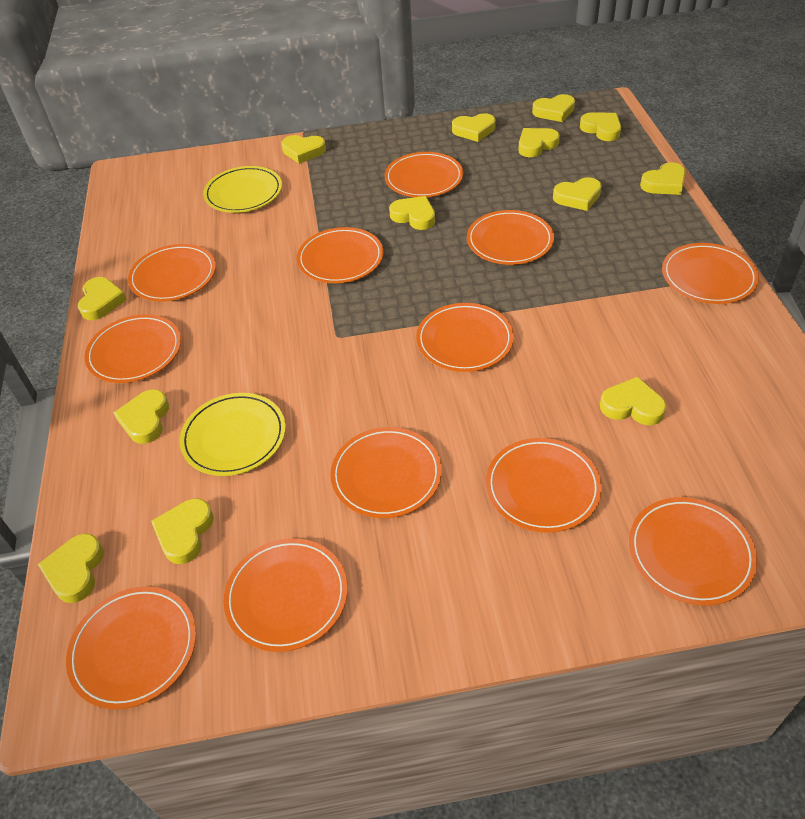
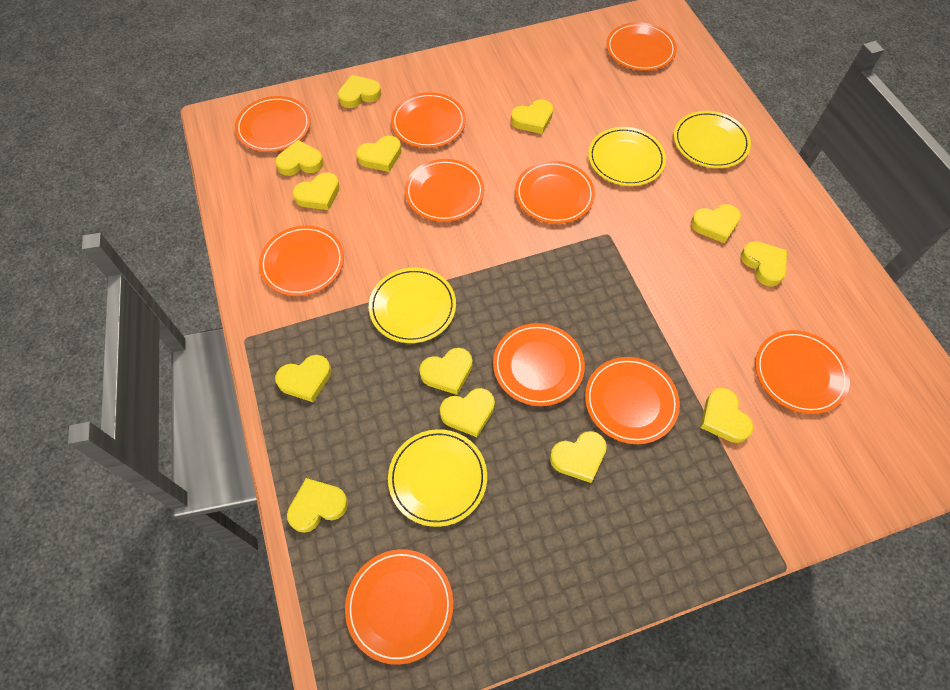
orange plate: [66,586,196,709] [85,314,181,383] [128,244,216,302] [223,538,348,652] [297,227,383,283] [330,427,442,518] [385,152,463,197] [416,303,514,372] [467,210,554,265] [486,438,602,533] [629,497,758,605] [662,243,759,304] = 12 -> [235,96,311,152] [259,225,344,296] [345,549,453,665] [391,92,466,148] [405,159,484,222] [493,323,585,406] [515,161,595,224] [585,357,680,444] [606,22,677,71] [755,330,850,414] = 10
yellow plate: [180,393,286,476] [203,166,282,213] = 2 -> [369,267,456,343] [388,429,487,527] [588,127,666,186] [674,111,751,168] = 4

